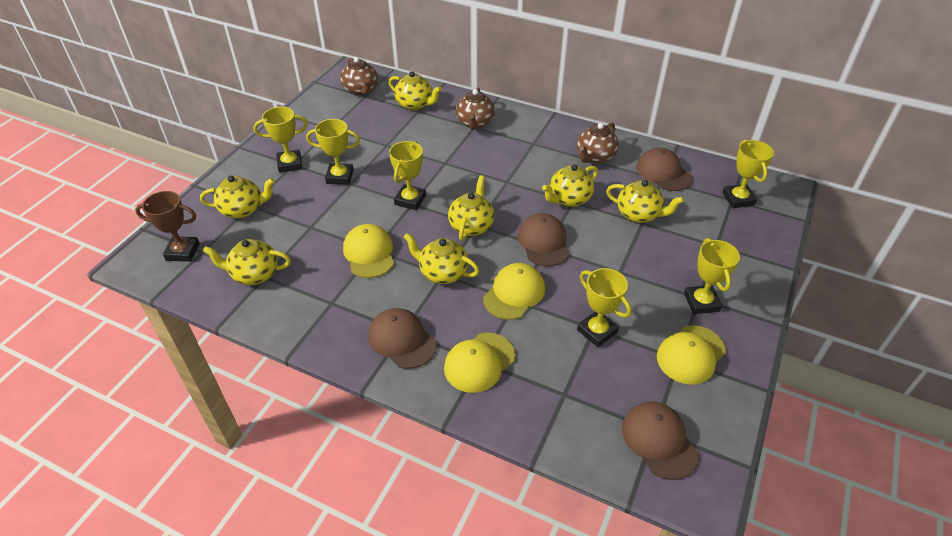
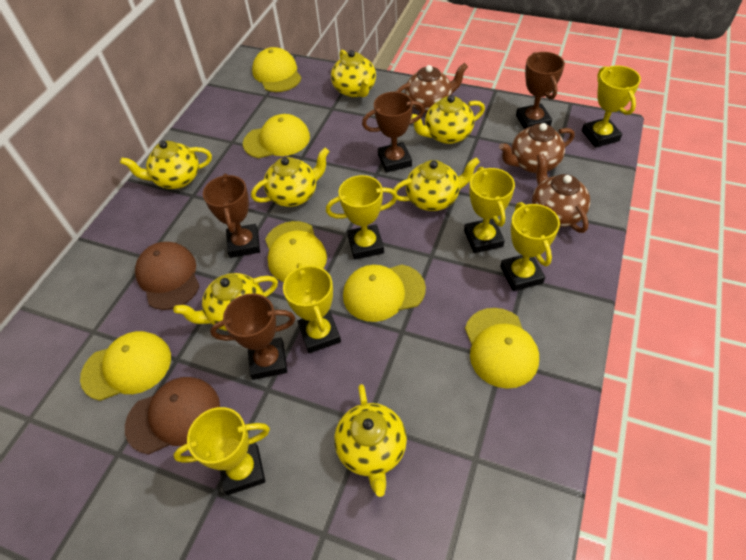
brown cap: [369,308,437,369] [518,213,570,266] [622,402,698,480] [636,148,693,191] = 4 -> [125,377,220,454] [135,242,199,310] = 2
brown trophy: [135,191,200,262] = 1 -> [203,174,260,258] [210,293,295,380] [362,92,425,173] [516,52,565,129] = 4
yellow cap: [343,224,394,278] [444,333,515,393] [483,263,545,320] [657,325,726,385] = 4 -> [80,331,171,401] [243,114,310,158] [252,47,302,92] [265,221,327,282] [343,265,426,322] [465,308,539,389] = 6

